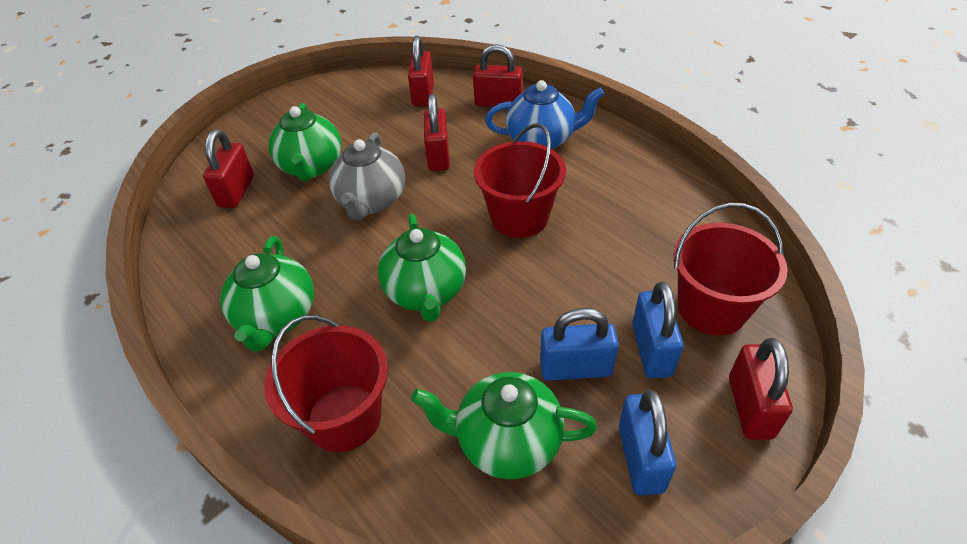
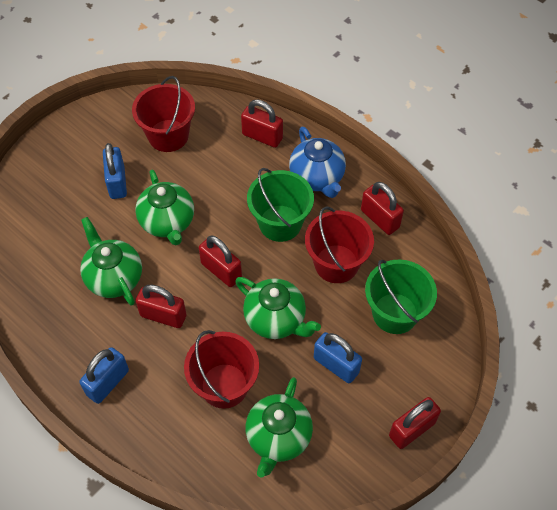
green bucket: none = 0 -> [247,168,314,242] [365,259,437,334] = 2
grey teapot: [328,132,405,220] = 1 -> none = 0

